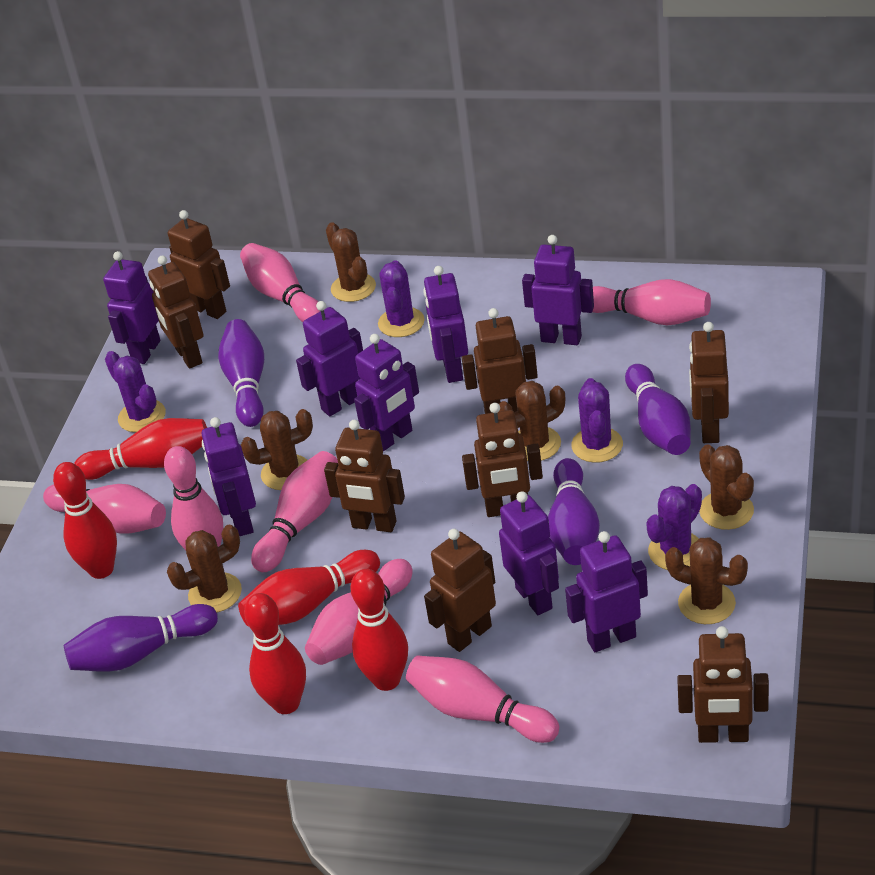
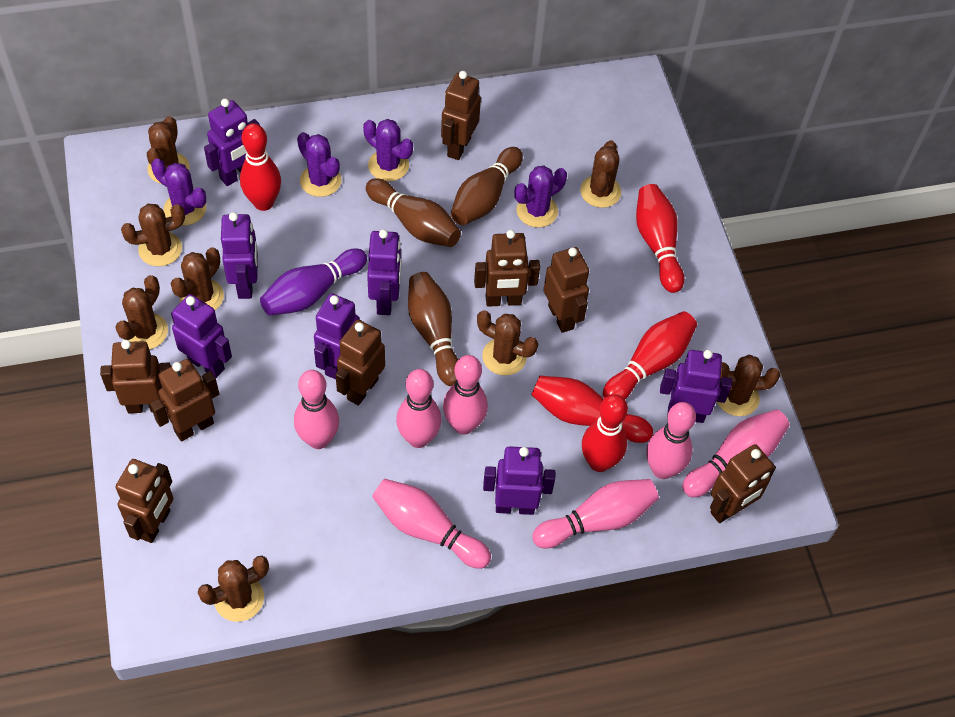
brown bowling pin: none = 0 -> [366,178,461,247] [408,272,459,386] [451,147,523,225] = 3
brown cactus: [167,525,242,612] [241,409,313,490] [326,222,376,302] [499,381,565,461] [665,537,748,624] [699,444,754,530] = 6 -> [115,275,168,350] [121,204,185,266] [147,116,190,184] [171,248,224,310] [198,556,269,622] [477,310,538,376] [580,140,621,208] [717,355,780,416] = 8
purple bowling pin: [64,604,218,672] [218,319,264,427] [548,458,600,565] [625,364,691,455] = 4 -> [260,248,367,316] = 1
purple robot: [103,251,160,364] [201,417,256,536] [296,301,363,416] [354,334,419,451] [423,266,468,383] [499,491,559,615] [522,235,594,345] [565,531,648,652] = 8 -> [171,294,232,378] [204,99,260,186] [221,212,258,299] [314,293,359,379] [367,229,401,315] [483,446,555,515] [660,350,732,423] = 7

